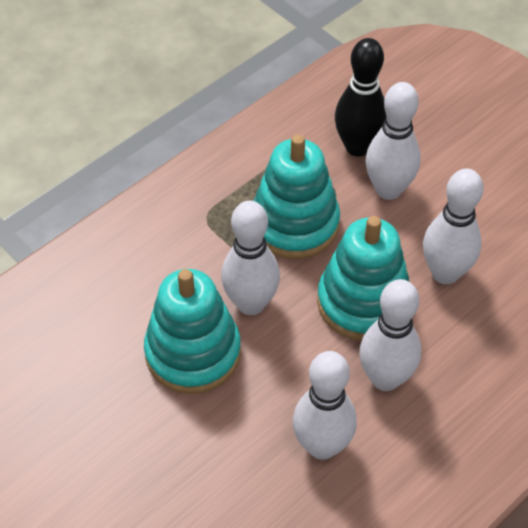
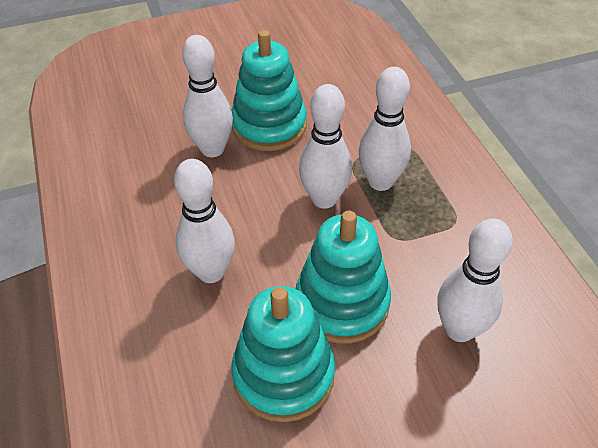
black bowling pin: [335,38,386,157] = 1 -> none = 0

